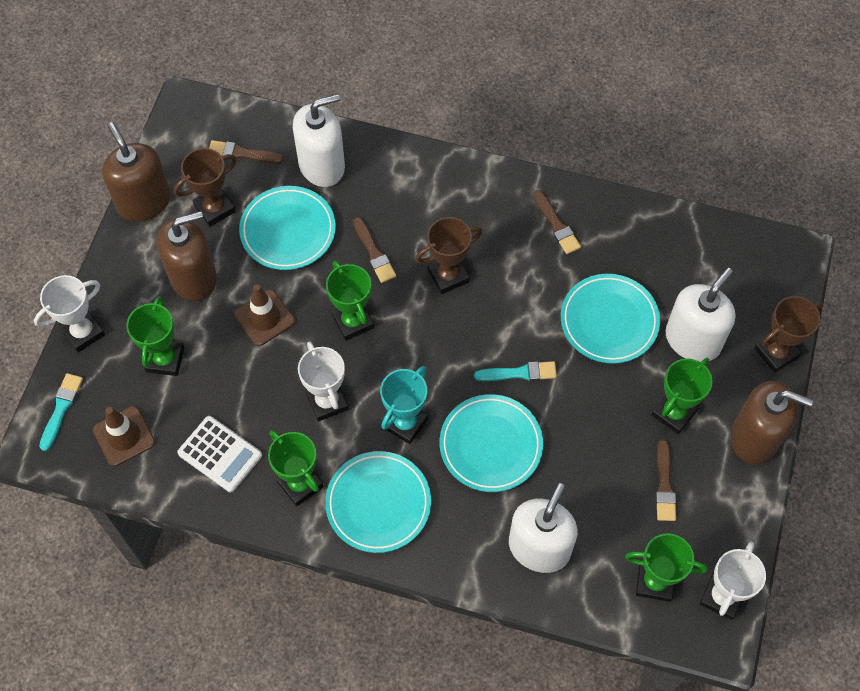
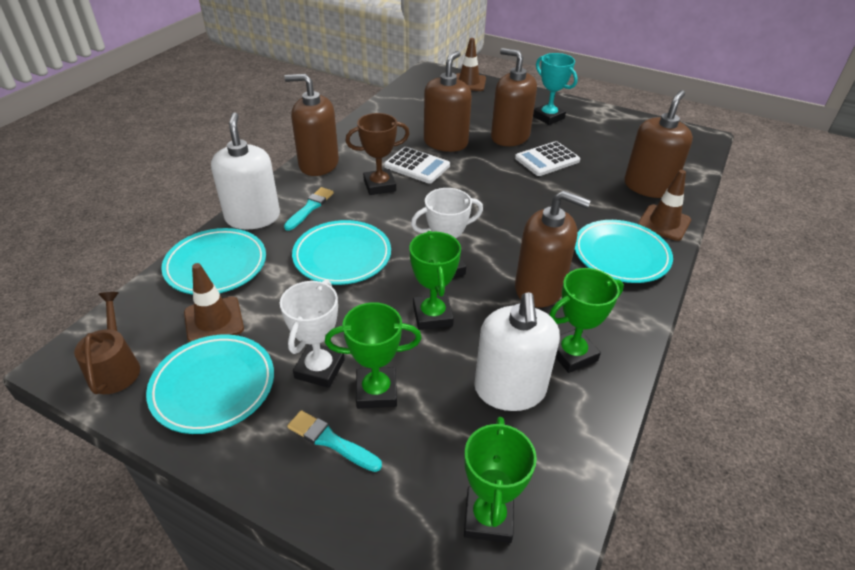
brown brush: [209,140,284,163] [353,217,396,283] [533,190,581,254] [656,440,676,521] = 4 -> none = 0
brown soap dispenser: [102,122,171,221] [157,211,217,301] [731,381,813,464] = 3 -> [284,74,339,176] [424,51,472,152] [491,48,537,146] [515,190,591,307] [624,90,693,198] = 5
brown traffic cone: [93,406,155,466] [234,284,295,346] = 2 -> [184,263,244,342] [456,38,486,91] [638,170,691,241] = 3
brown trophy: [174,148,237,227] [416,217,482,294] [754,296,823,373] = 3 -> [345,113,410,195] = 1
brown watering can: none = 0 -> [74,292,140,394] = 1
green trophy: [126,296,184,376] [268,430,324,506] [326,261,374,341] [625,533,707,602] [652,358,712,434] = 5 -> [325,302,422,409] [409,231,461,330] [464,417,537,543] [549,268,624,373] = 4
white calculator: [177,416,262,493] = 1 -> [384,147,450,184] [515,141,580,176] = 2
white soap dispenser: [293,94,345,187] [509,483,578,573] [665,268,736,362] = 3 -> [211,112,280,229] [474,292,560,411] = 2
white trophy: [34,275,105,352] [298,341,348,421] [699,542,766,620] = 3 -> [280,280,345,388] [411,188,483,277] = 2

